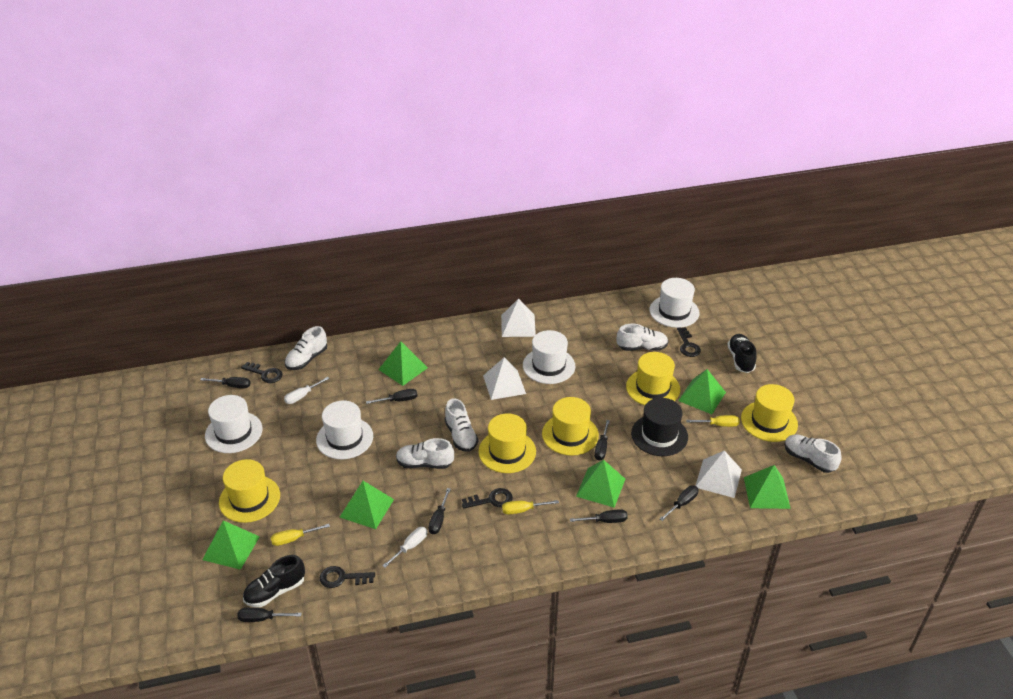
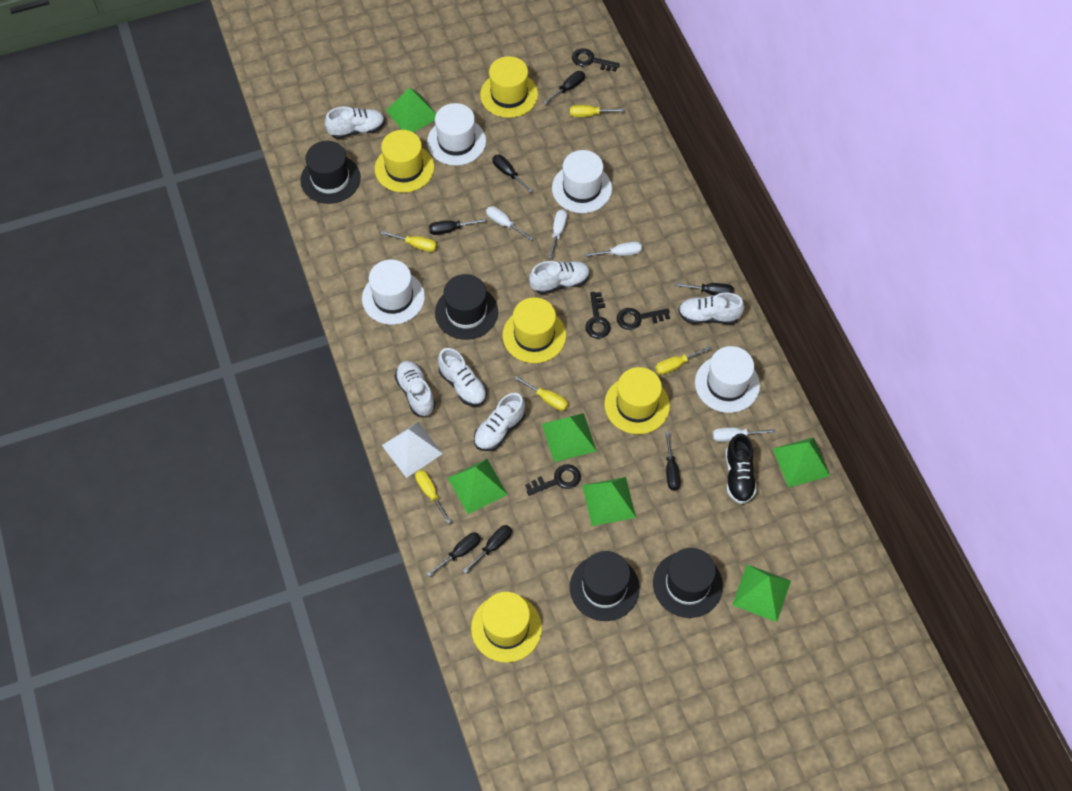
black hat: [631,398,688,456] = 1 -> [300,141,361,204] [435,274,498,340] [570,551,640,621] [653,548,723,618] = 4
black shoe: [243,555,305,607] [727,334,757,373] = 2 -> [726,433,757,504] = 1
white pyramid: [483,357,526,400] [501,298,536,337] [695,450,742,498] = 3 -> [382,422,443,478] = 1
white screwdriver: [284,377,330,404] [382,527,427,568] = 2 -> [486,206,533,241] [549,209,567,259] [584,241,642,257] [713,428,775,442] = 4
white shoe: [285,326,327,370] [396,438,454,469] [444,398,478,452] [617,324,668,351] [784,434,842,473] = 5 -> [325,107,385,139] [395,361,436,416] [438,348,487,406] [474,393,525,451] [529,261,590,294] [678,292,744,324] = 6
yellow screwdriver: [271,524,330,546] [502,500,559,515] [686,415,740,427] = 3 -> [381,231,437,252] [415,470,451,523] [514,376,568,411] [570,105,625,117] [655,346,711,375] = 5

